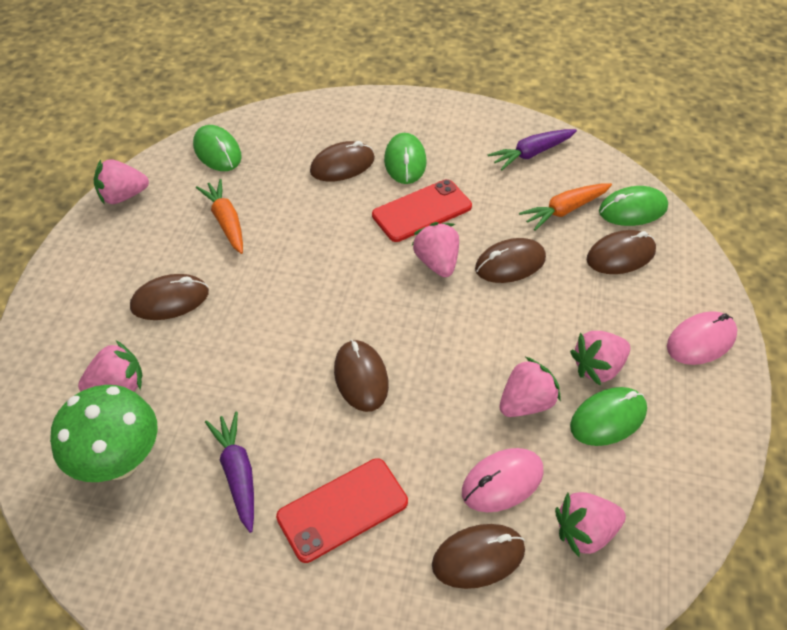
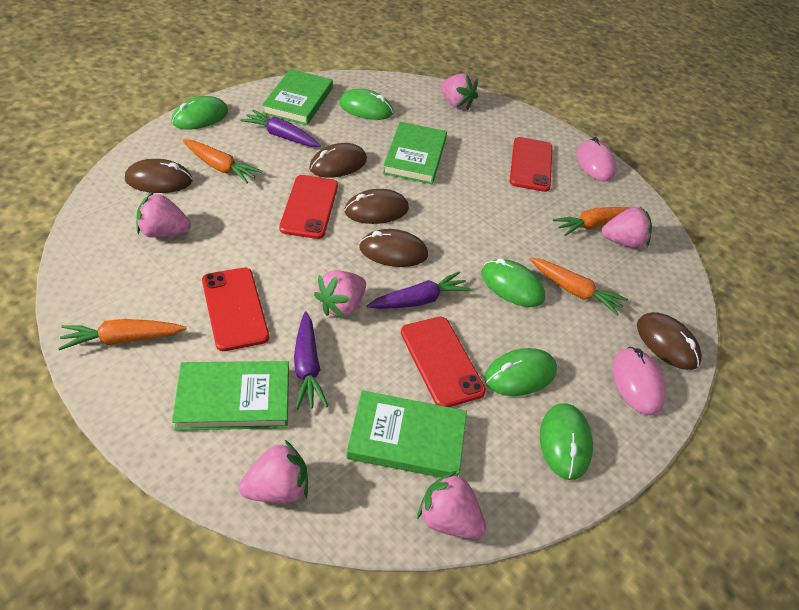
brown mouse: [130,274,209,320] [310,141,375,182] [334,340,389,412] [432,524,525,589] [475,238,546,283] [587,230,656,274] = 6 -> [125,159,192,193] [309,143,367,178] [344,189,409,224] [359,229,428,267] [637,312,702,370] = 5
green book: none = 0 -> [172,361,289,431] [262,69,333,125] [346,390,467,478] [383,122,447,184] = 4
green mouse: [193,125,242,171] [384,133,426,184] [570,387,647,446] [599,186,668,226] = 4 -> [171,96,228,130] [339,89,393,120] [481,258,545,307] [484,348,557,396] [540,403,593,480] = 5
green mushroom: [50,385,158,482] = 1 -> none = 0
orange carrot: [196,179,243,254] [519,183,612,231] = 2 -> [58,319,186,350] [183,140,262,184] [530,258,628,316] [553,207,630,236] = 4
purple carrot: [205,412,254,533] [488,129,577,170] = 2 -> [240,110,321,147] [294,312,328,410] [367,271,471,309] = 3
red phone: [276,458,408,563] [372,179,472,242] = 2 -> [202,268,269,351] [279,175,338,239] [401,317,486,407] [510,137,552,192] = 4

